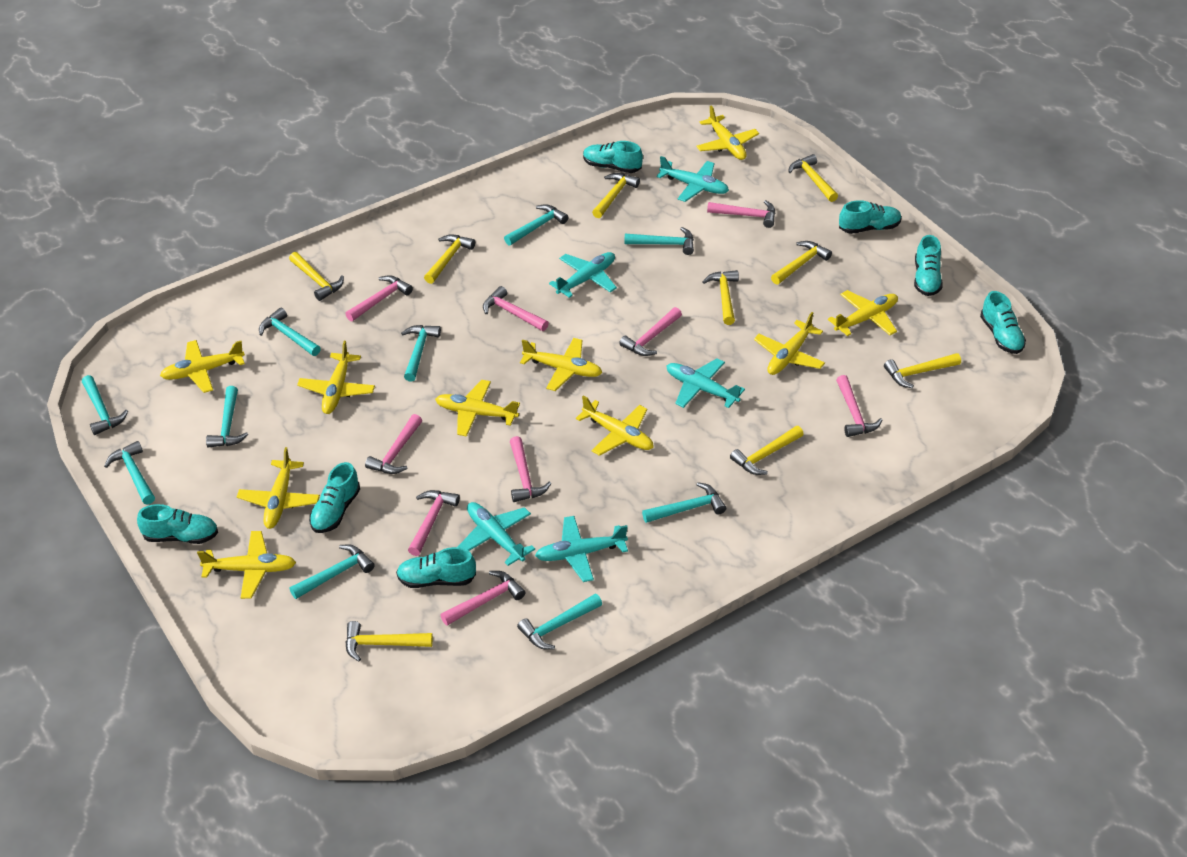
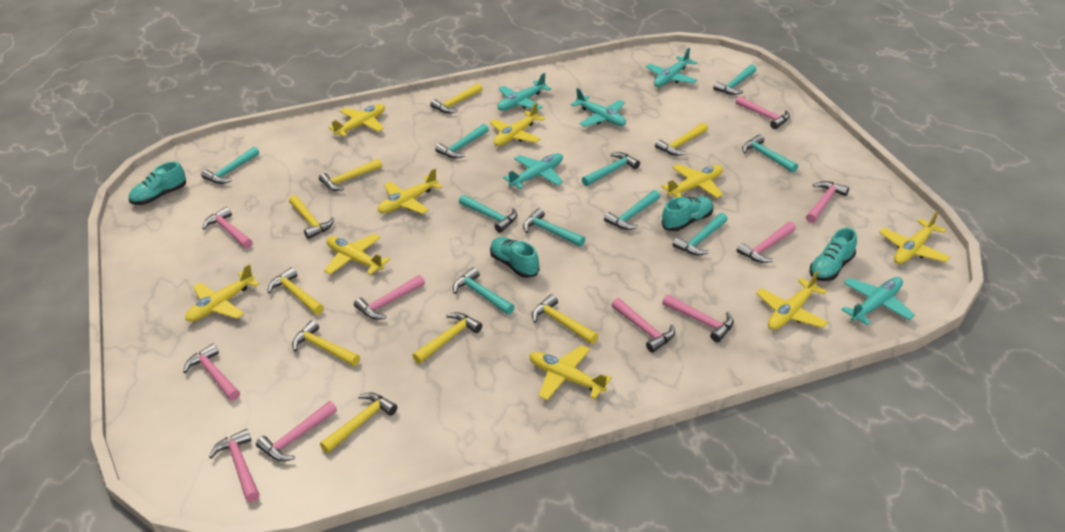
pink hammer: [345,275,413,321] [365,414,422,474] [408,490,460,556] [440,571,526,626] [483,286,549,331] [510,436,551,502] [619,307,682,356] [707,200,776,228] [836,375,882,437] = 9 -> [183,344,240,401] [202,207,253,249] [209,429,259,502] [256,401,337,462] [354,275,425,320] [611,298,675,353] [662,294,734,342] [735,96,790,129] [737,222,796,263] [806,181,849,223] = 10
turquoise shoe: [137,504,218,544] [309,462,360,533] [396,547,476,588] [583,141,643,173] [839,200,902,234] [914,235,943,296] [980,291,1026,354] = 7 -> [129,161,186,205] [490,237,540,278] [662,196,713,231] [809,228,857,281] = 4
yellow plane: [160,340,245,393] [197,531,296,599] [237,447,320,529] [297,341,375,414] [435,380,520,437] [520,338,602,391] [576,396,654,456] [696,106,759,160] [754,312,825,375] [828,290,898,336] = 10 -> [185,264,260,322] [324,234,390,275] [329,104,385,137] [377,169,443,214] [490,103,545,146] [530,345,612,400] [661,164,723,198] [756,271,828,330] [879,211,950,264] = 9

